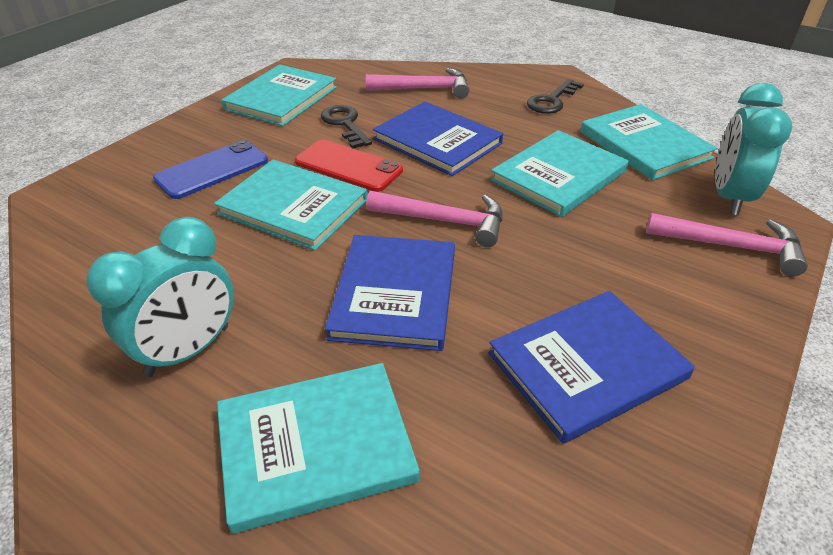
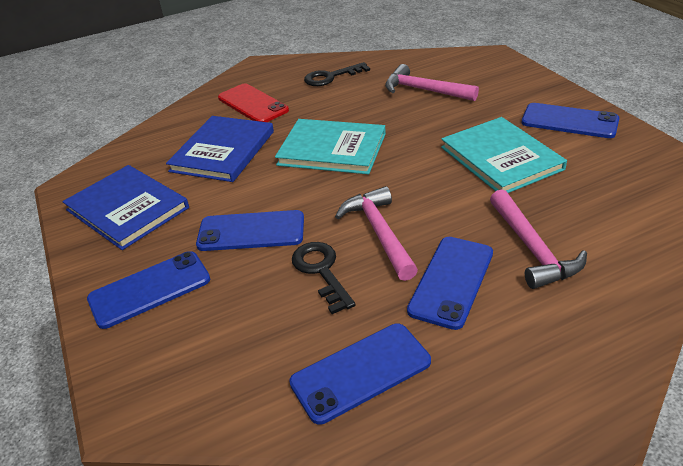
blue book: [325,235,455,351] [373,102,503,176] [488,291,695,444] = 3 -> [62,165,189,250] [166,116,274,182] = 2
blue phone: [153,140,268,199] = 1 -> [87,251,210,329] [196,210,304,251] [289,324,431,425] [407,237,493,330] [521,103,619,138] = 5
turquoise book: [214,159,367,251] [217,363,420,534] [221,64,337,126] [490,130,629,217] [580,104,718,180] = 5 -> [275,119,386,174] [441,117,567,193] = 2
turquoise clock: [86,217,234,377] [715,83,793,215] = 2 -> none = 0

